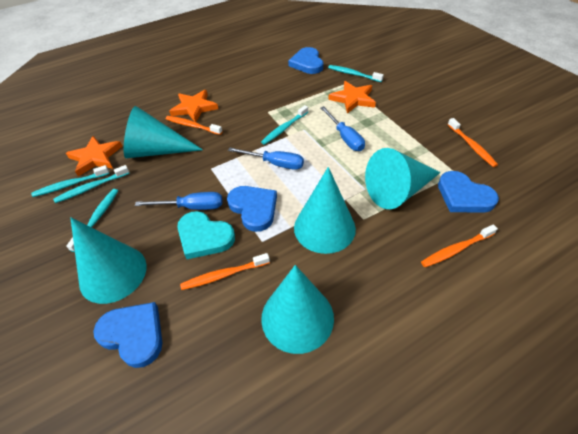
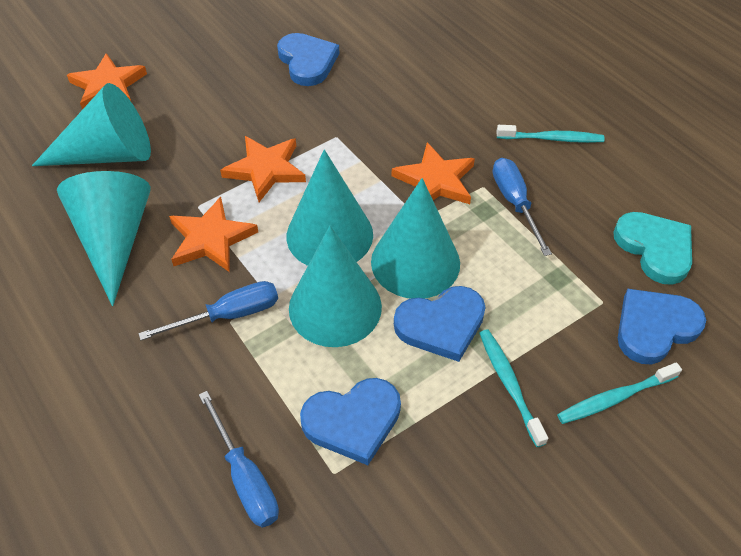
orange star: [66,136,123,176] [169,90,218,122] [328,81,376,114] = 3 -> [67,53,147,110] [169,197,258,272] [220,136,306,202] [391,142,475,204] = 4
orange toothbrush: [166,116,223,135] [180,253,270,290] [421,224,498,267] [448,118,498,167] = 4 -> none = 0
turquoise toothbrush: [31,165,110,197] [53,165,130,203] [66,189,118,252] [261,105,308,145] [328,65,384,82] = 5 -> [479,329,548,447] [496,125,605,143] [557,362,682,424] = 3

